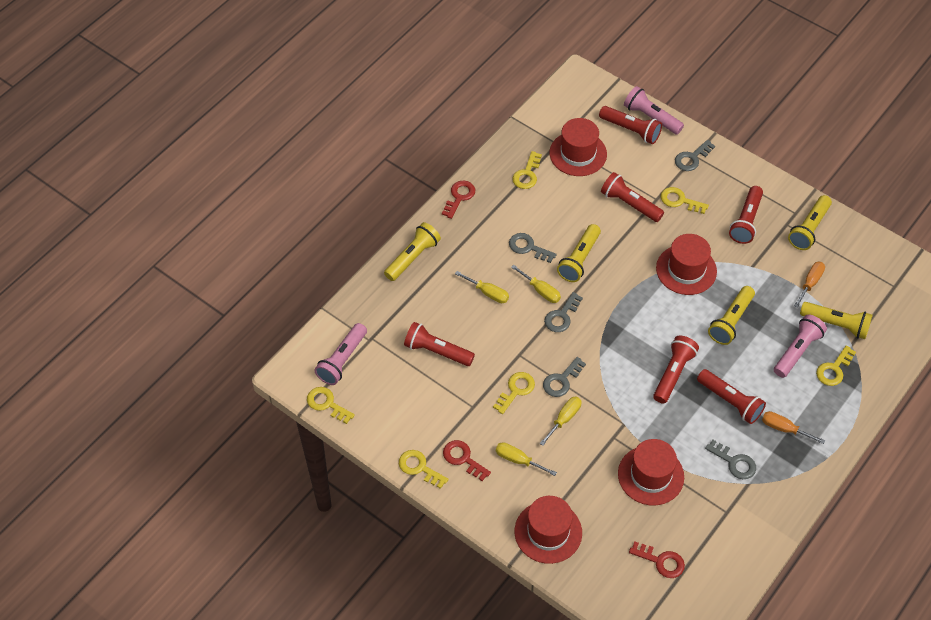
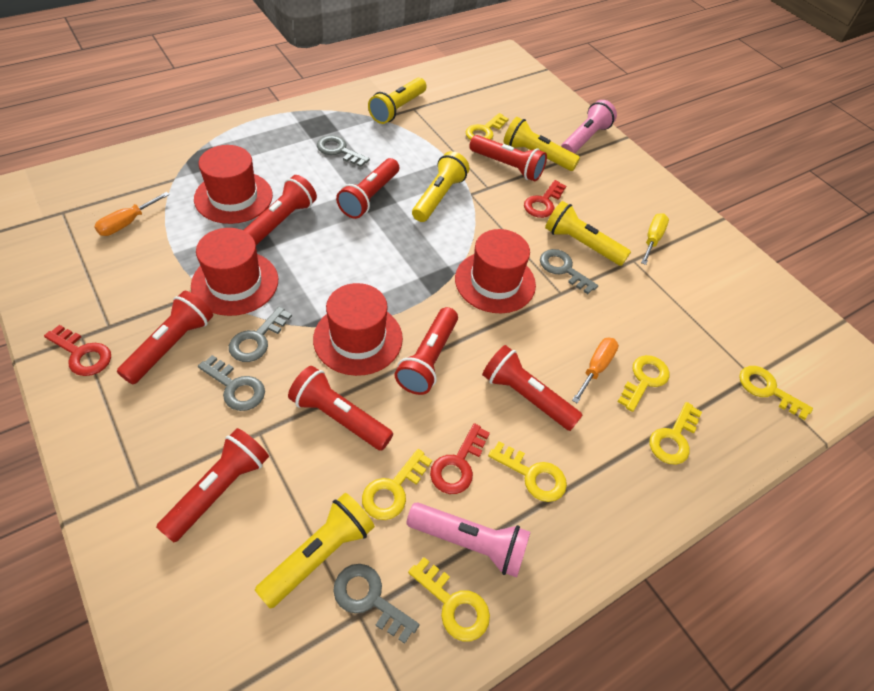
pink flashlight: [314,323,367,385] [624,86,684,135] [774,314,827,378] = 3 -> [407,502,530,578] [561,100,617,154] = 2
red flashlight: [404,322,475,366] [599,106,662,144] [601,172,664,222] [653,335,699,404] [697,369,766,424] [729,186,763,244] = 6 -> [117,291,213,384] [156,428,269,542] [243,175,317,245] [288,366,393,451] [336,158,399,219] [394,307,458,395] [469,135,547,181] [482,345,583,431] = 8
yellow key: [307,387,355,424] [399,450,449,489] [493,372,535,414] [512,151,542,189] [661,187,709,214] [816,345,856,386] = 6 -> [362,449,432,520] [408,557,490,641] [466,113,509,140] [488,441,567,502] [618,355,669,412] [650,402,702,465] [739,366,813,420] = 7
yellow screwdriver: [455,271,509,303] [496,442,557,476] [511,265,561,303] [539,396,581,446] = 4 -> [641,213,669,265] = 1

